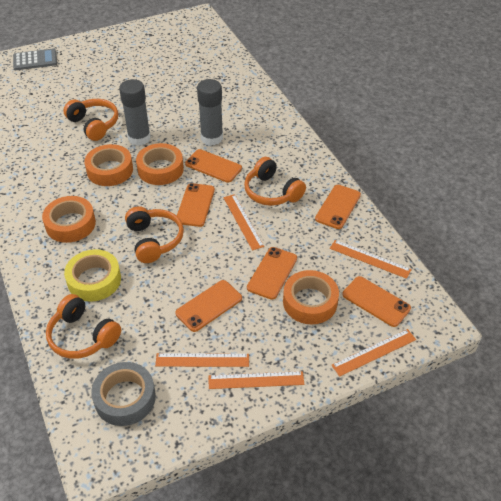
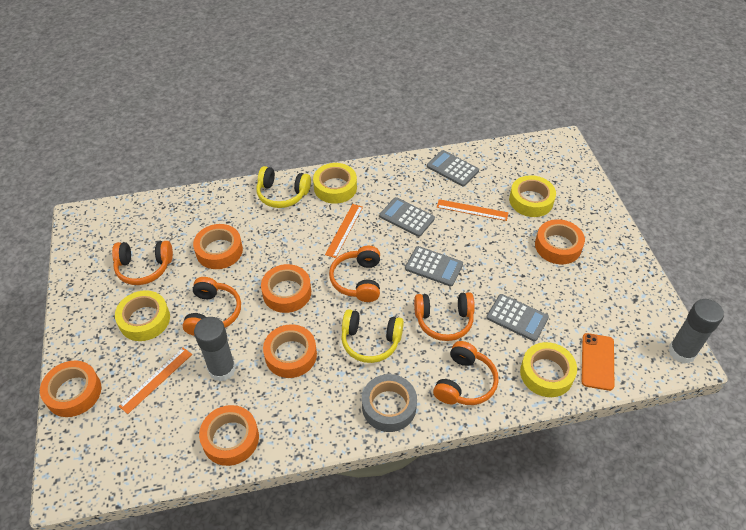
grey calculator: [13,48,57,70] = 1 -> [380,197,435,237] [405,246,463,287] [427,150,479,187] [486,294,549,341] = 4
orange headphones: [46,294,121,359] [63,99,118,141] [125,206,184,263] [244,157,306,206] = 4 -> [112,241,173,285] [182,277,241,336] [329,245,380,302] [414,292,475,341] [433,341,499,405] = 5
orange phone: [175,280,242,332] [177,183,215,227] [185,149,242,183] [247,247,297,300] [315,185,361,229] [342,276,411,327] = 6 -> [581,333,614,391] = 1
orange ruler: [155,353,249,367] [209,371,304,389] [223,194,264,250] [330,240,412,279] [332,329,416,377] = 5 -> [119,348,192,414] [325,204,363,258] [437,199,508,221] = 3
orange tape: [42,196,96,243] [84,144,133,186] [136,143,184,185] [283,270,339,324] = 4 -> [40,361,101,417] [193,224,243,269] [199,405,259,466] [261,264,311,313] [263,324,317,378] [535,219,585,264] = 6
yellow headphones: none = 0 -> [256,166,311,208] [341,309,404,363] = 2
yellow tape: [64,249,121,302] = 1 -> [115,290,170,341] [313,163,357,204] [509,175,556,217] [520,342,577,397] = 4

